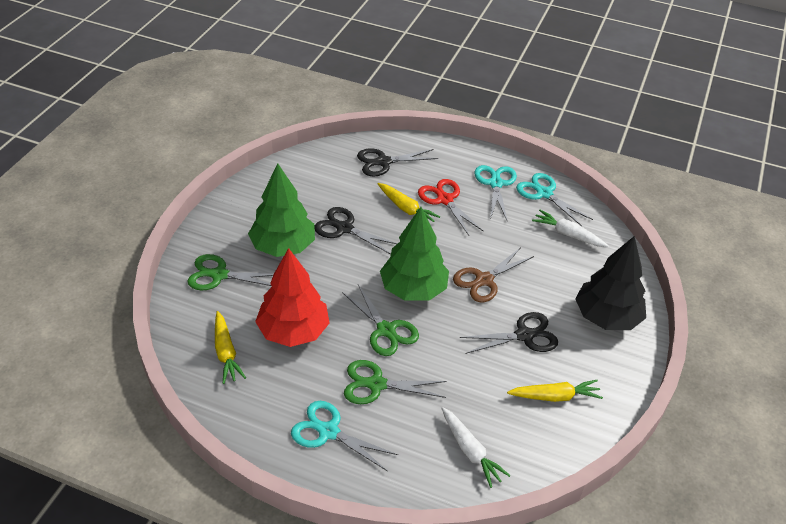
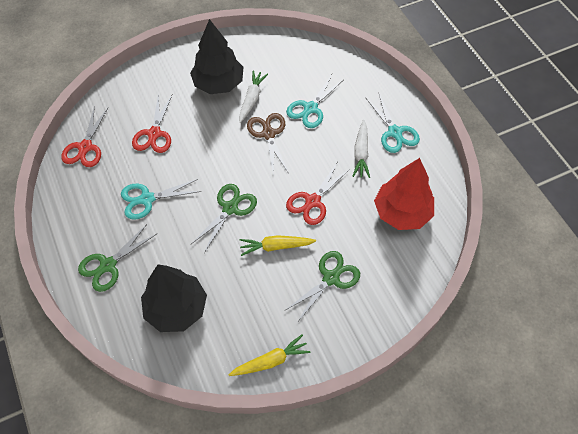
black scissors: [314,207,398,254] [357,148,438,176] [459,312,558,354] = 3 -> none = 0
black tree: [575,236,646,330] = 1 -> [141,264,207,332] [190,19,243,94] = 2
green tree: [248,163,315,257] [380,207,449,301] = 2 -> none = 0
red scissors: [418,179,484,236] = 1 -> [61,106,108,167] [132,94,173,153] [286,161,351,225] = 3
yellow carrot: [215,311,246,384] [378,183,440,222] [507,380,603,402] = 3 -> [229,335,310,376] [239,235,316,256] = 2

